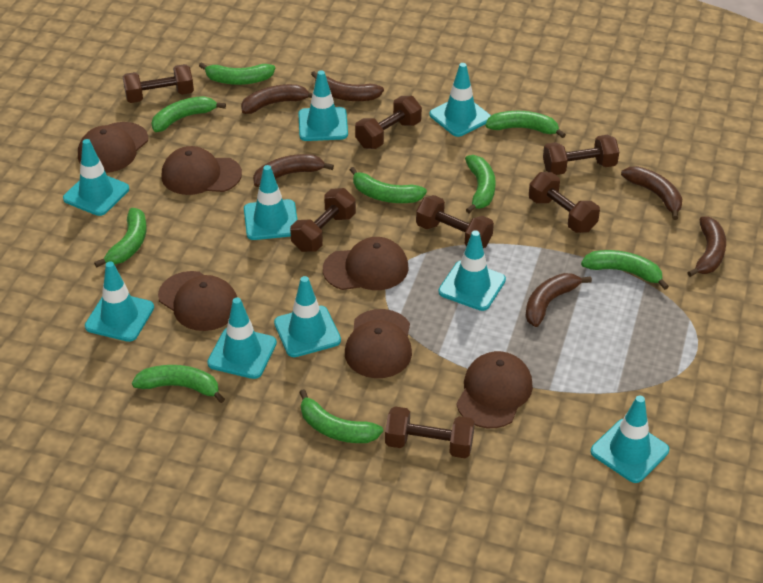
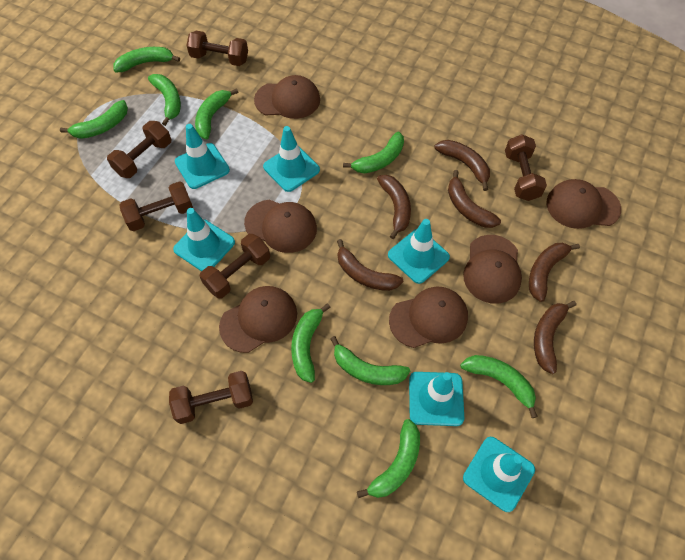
brown dumbbell: [122,64,194,103] [290,188,356,252] [355,96,422,149] [385,406,475,458] [416,195,494,248] [529,172,600,233] [543,135,619,175] = 7 -> [107,121,172,178] [119,181,193,231] [169,371,253,424] [186,31,248,66] [199,234,270,298] [505,134,547,201] = 6
turquoise traffic cone: [63,139,129,216] [85,261,154,342] [207,297,277,379] [244,165,297,240] [274,276,341,357] [298,70,348,141] [429,63,491,137] [438,230,506,311] [591,395,669,483] = 9 -> [173,208,235,271] [175,124,230,189] [263,126,320,192] [388,219,450,284] [409,372,464,426] [463,437,535,512] = 6

